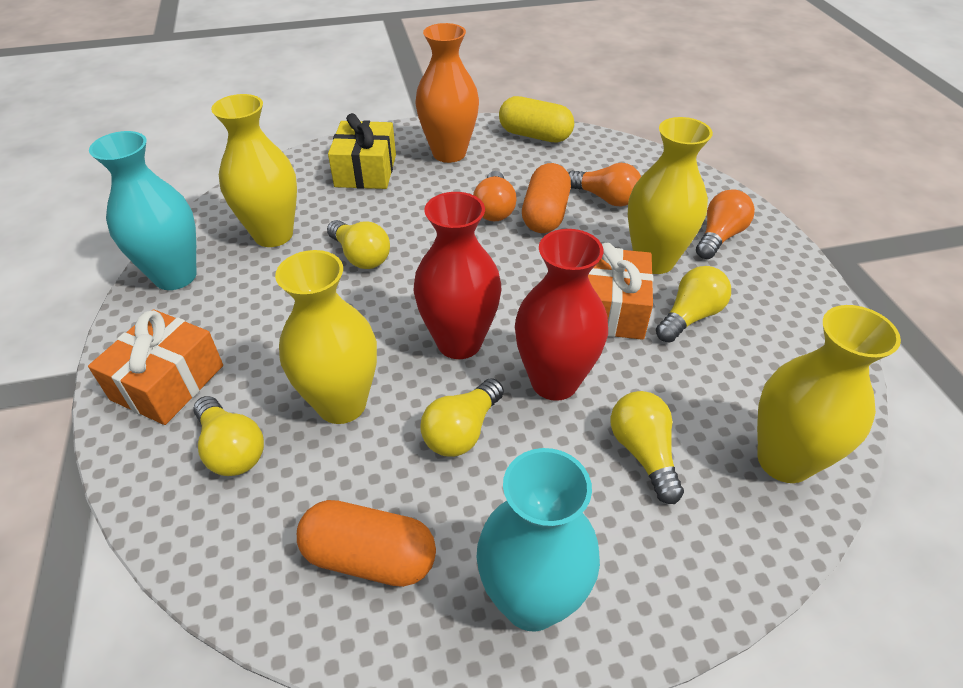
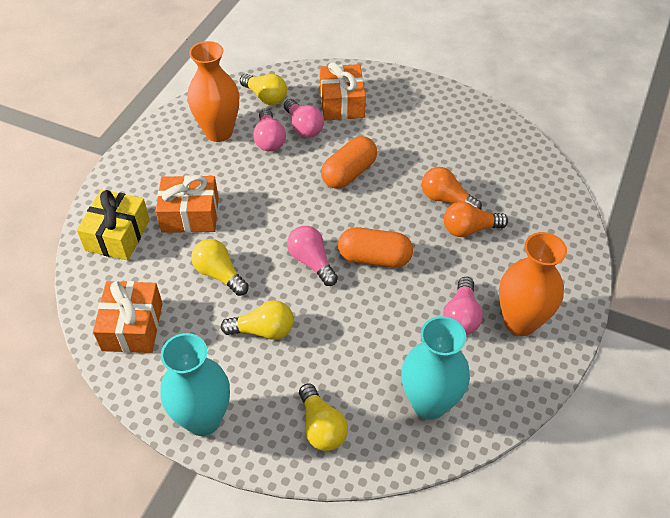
orange gift: [88,309,223,425] [588,243,653,340] = 2 -> [93,281,163,353] [156,175,219,233] [320,62,366,121] = 3
orange light bulb: [473,171,516,221] [569,163,641,207] [696,189,755,259] = 3 -> [422,167,482,209] [444,202,508,237] = 2
orange vase: [415,23,479,163] = 1 -> [187,41,239,142] [499,232,567,336] = 2
pink light bulb: none = 0 -> [253,109,286,152] [284,99,324,138] [287,226,338,286] [443,277,483,335] = 4
red vase: [414,192,502,359] [515,229,608,401] = 2 -> none = 0
yellow capsule: [499,96,574,143] = 1 -> none = 0
yellow light bulb: [193,396,264,476] [327,220,390,269] [420,378,504,457] [610,391,684,504] [656,266,731,343] = 5 -> [191,239,249,296] [220,300,294,340] [240,74,287,105] [299,383,348,451] = 4
yellow vase: [211,94,297,247] [275,250,377,424] [628,117,713,274] [757,305,901,483] = 4 -> none = 0

